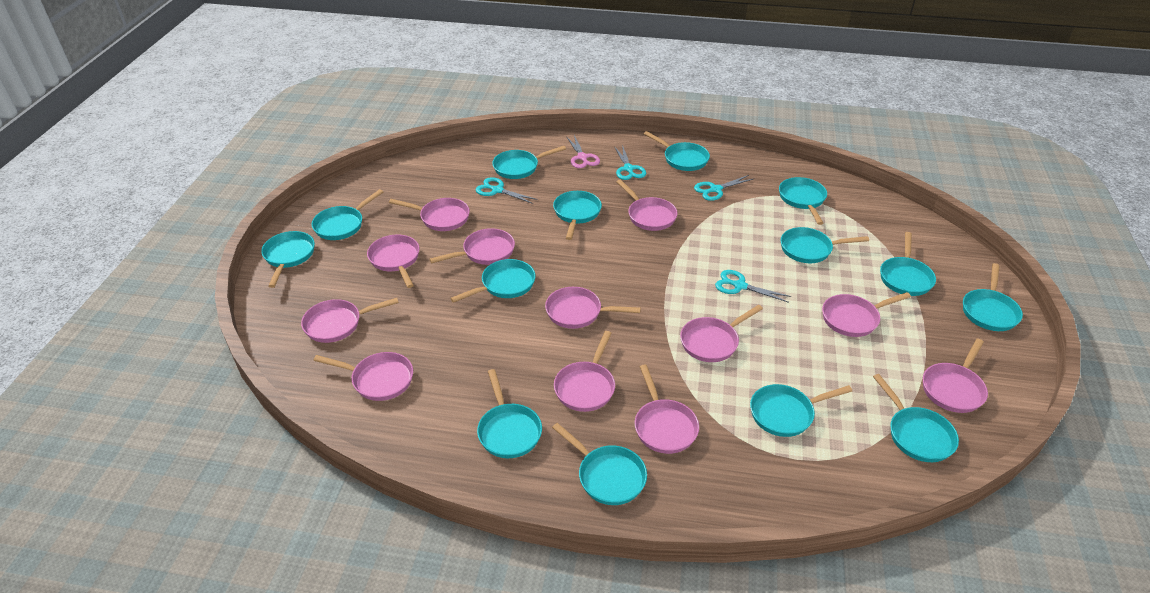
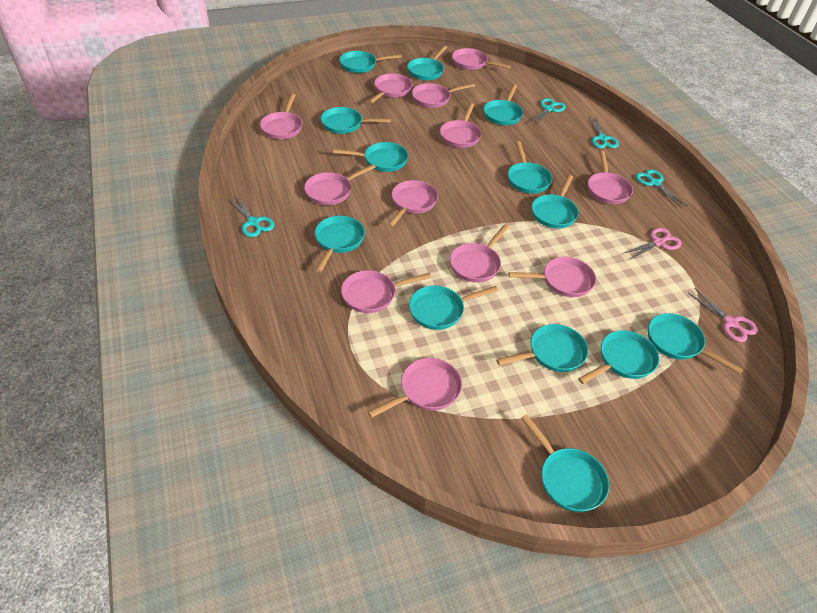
pink scissors: [566,135,600,168] = 1 -> [622,228,681,260] [688,288,758,342] = 2
turquoise pan: [261,231,315,288] [312,189,383,240] [450,259,535,303] [477,369,542,458] [492,146,566,179] [552,423,647,505] [553,191,602,240] [644,131,710,171] [750,384,852,437] [779,177,827,225] [781,227,869,263] [873,374,959,462] [880,232,936,296] [963,263,1023,331] = 14 -> [314,216,365,272] [320,107,391,134] [333,142,408,172] [339,51,402,73] [407,46,447,80] [409,285,498,330] [483,84,523,125] [496,324,588,372] [508,141,552,194] [521,414,609,512] [531,175,579,229] [578,330,659,384] [648,313,743,374] = 13

